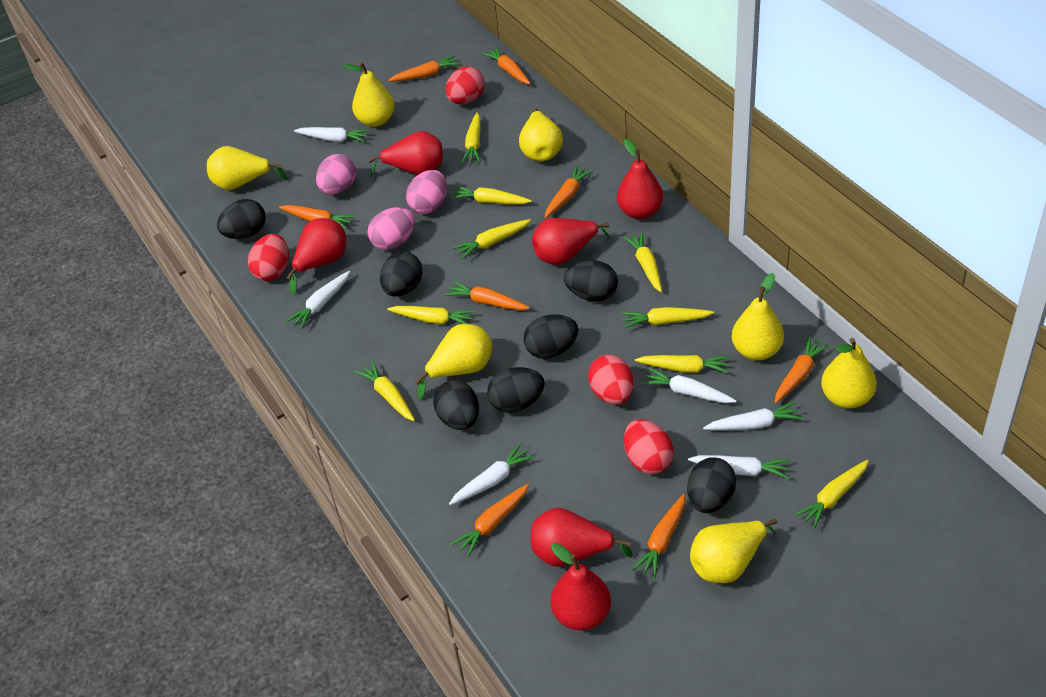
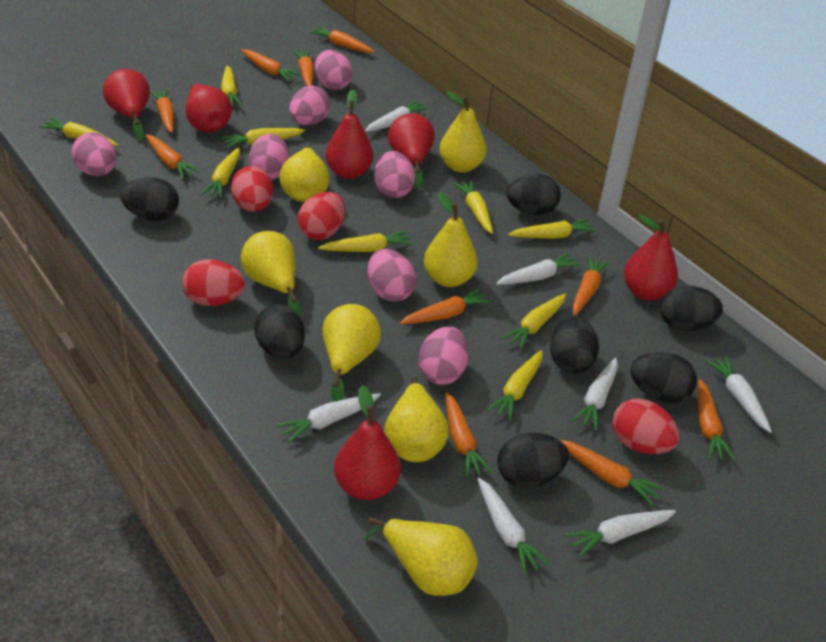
orange carrot: [279,205,355,229] [388,55,460,81] [445,281,530,310] [451,484,529,557] [482,47,531,84] [545,165,593,218] [632,494,685,578] [775,337,829,403] = 8 -> [145,134,201,179] [150,89,174,133] [241,49,301,81] [293,50,314,86] [309,26,375,53] [400,288,492,324] [445,392,493,478] [560,440,665,506] [573,256,610,315] [698,379,735,461] = 10
pink egg: [316,154,356,195] [368,207,415,250] [406,170,447,214] = 3 -> [72,132,116,176] [248,134,289,180] [289,86,330,126] [315,50,353,90] [367,249,416,302] [374,151,415,198] [418,326,469,385] = 7
white carrot: [286,271,350,329] [294,127,369,142] [449,444,534,505] [642,368,737,403] [688,455,790,479] [703,402,802,430] = 6 -> [276,393,381,443] [365,100,429,132] [478,478,550,575] [496,252,582,285] [565,510,676,557] [572,358,618,431] [705,356,772,433] = 7

